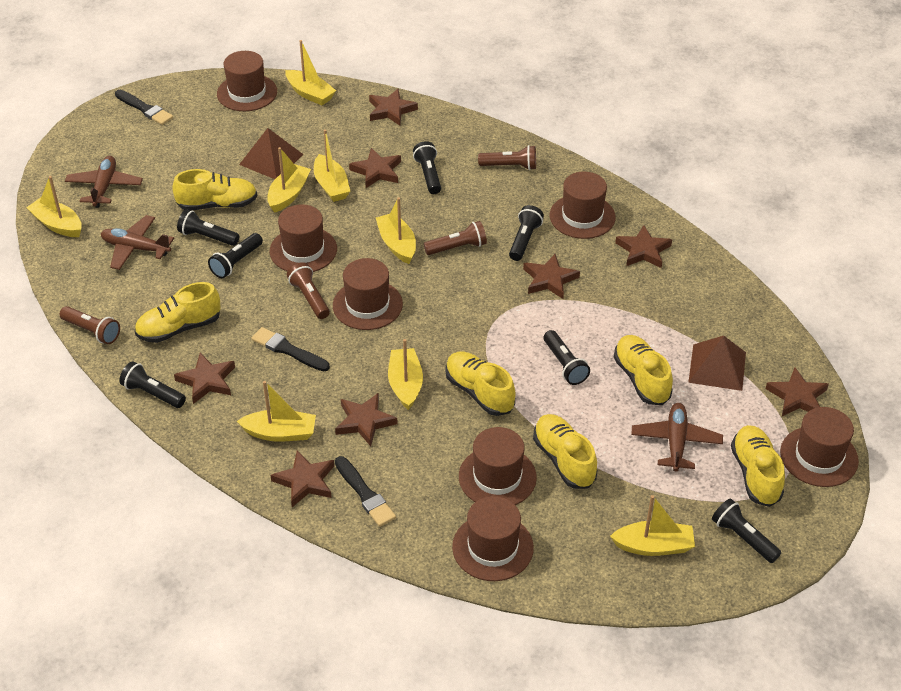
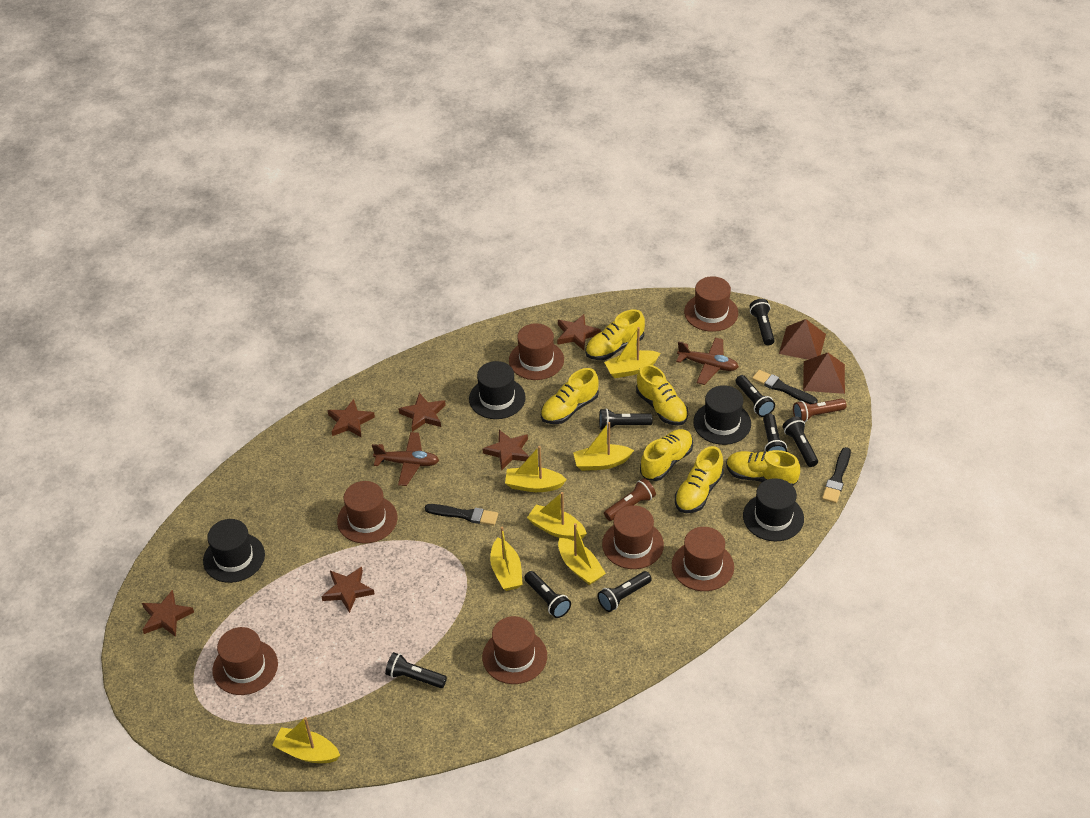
black flashlight: [119,361,186,408] [177,209,239,246] [208,233,263,278] [413,141,441,194] [509,205,544,261] [543,330,590,385] [712,499,781,563] = 7 -> [385,652,447,688] [524,571,571,618] [597,571,652,612] [599,408,653,430] [736,375,775,417] [750,299,775,345] [763,413,787,452] [783,417,818,467] = 8
black hat: none = 0 -> [203,519,265,583] [469,361,526,419] [693,385,751,445] [743,478,804,541] = 4
brown flashlight: [59,306,120,344] [287,262,330,319] [424,221,487,255] [478,145,536,170] = 4 -> [604,478,656,521] [793,398,846,422] = 2
brown plane: [65,156,143,208] [101,215,174,270] [631,403,723,472] = 3 -> [372,432,439,486] [676,338,739,385] = 2
brown star: [174,353,235,404] [271,450,334,507] [335,393,398,446] [349,148,401,188] [369,89,418,125] [523,254,580,299] [615,225,672,268] [765,367,829,416] = 8 -> [142,590,194,637] [321,567,374,613] [327,399,375,438] [398,393,446,432] [483,430,529,470] [557,314,601,350] = 6
yellow boat: [26,176,82,237] [237,381,316,442] [267,147,311,213] [285,40,336,105] [314,129,350,202] [376,197,416,264] [388,339,423,410] [610,495,695,556] = 8 -> [272,717,340,763] [490,527,523,591] [505,446,567,492] [527,492,587,540] [558,523,606,585] [573,422,634,471] [604,327,660,378] = 7

